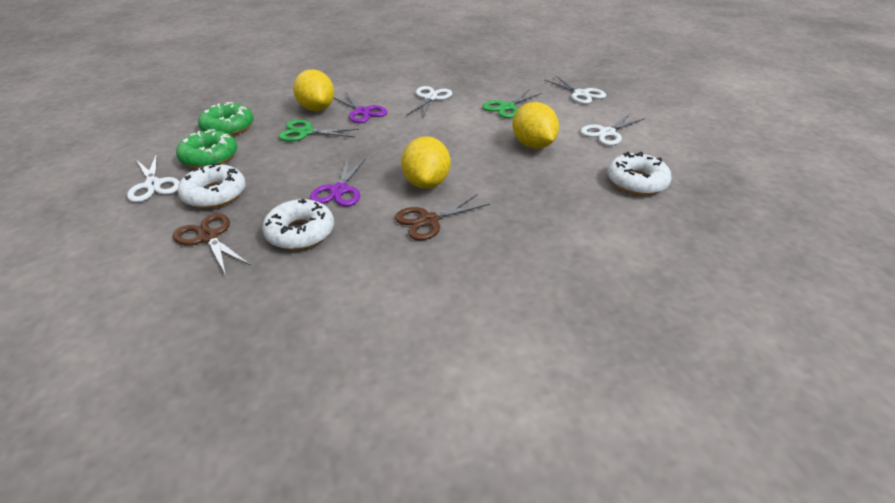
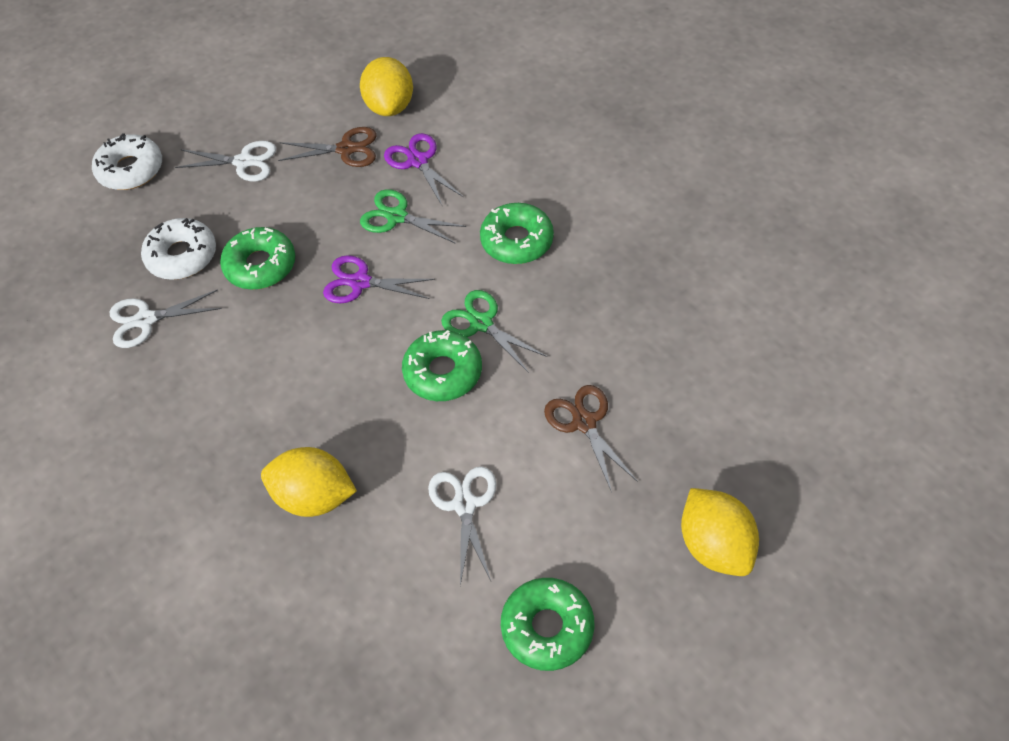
green donut: [176,129,238,168] [198,102,254,136] = 2 -> [220,227,295,290] [402,330,482,401] [480,203,554,264] [501,578,594,671] = 4
white donut: [178,163,246,208] [262,199,334,250] [607,152,672,195] = 3 -> [92,133,162,190] [141,218,216,280] = 2
white scissors: [127,153,180,202] [406,86,452,117] [545,75,606,104] [581,114,645,146] = 4 -> [110,289,222,348] [175,141,276,181] [428,466,496,586] = 3

